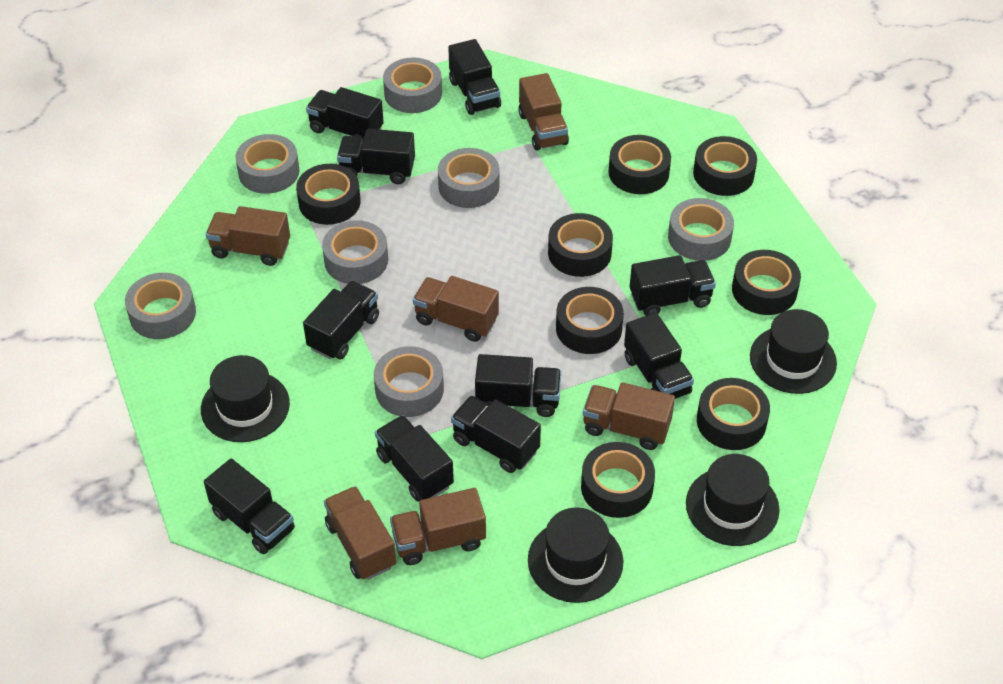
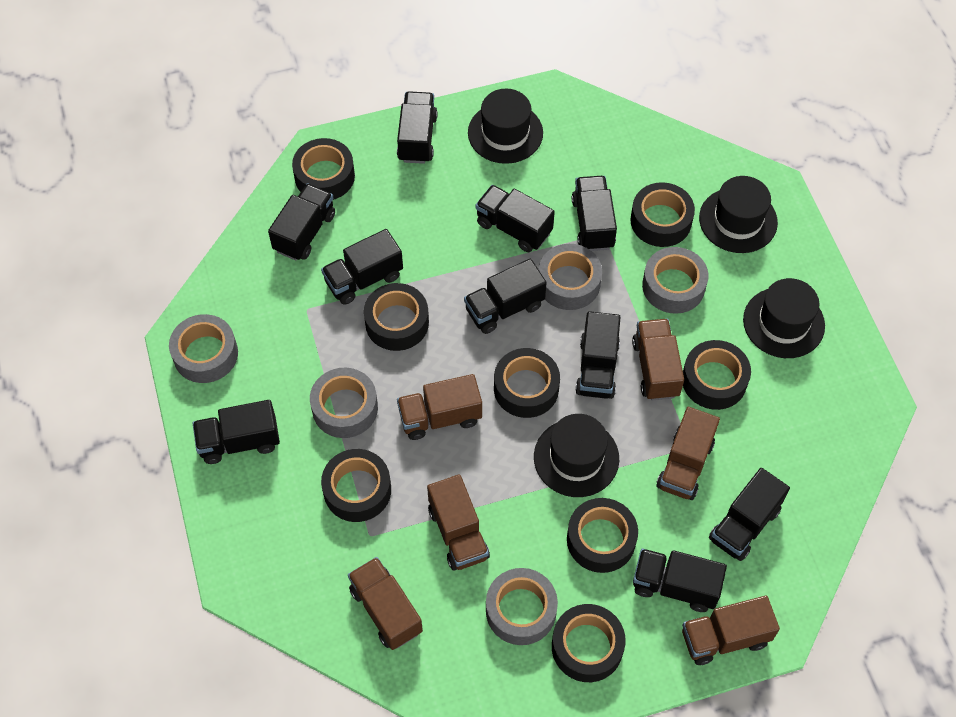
grey tape: [125,273,196,339] [235,134,300,194] [322,220,388,284] [374,346,444,417] [383,57,442,113] [438,148,500,208] [668,198,734,261] = 7 -> [169,314,238,383] [310,368,378,438] [486,568,558,645] [539,244,602,310] [642,247,708,314] = 5

